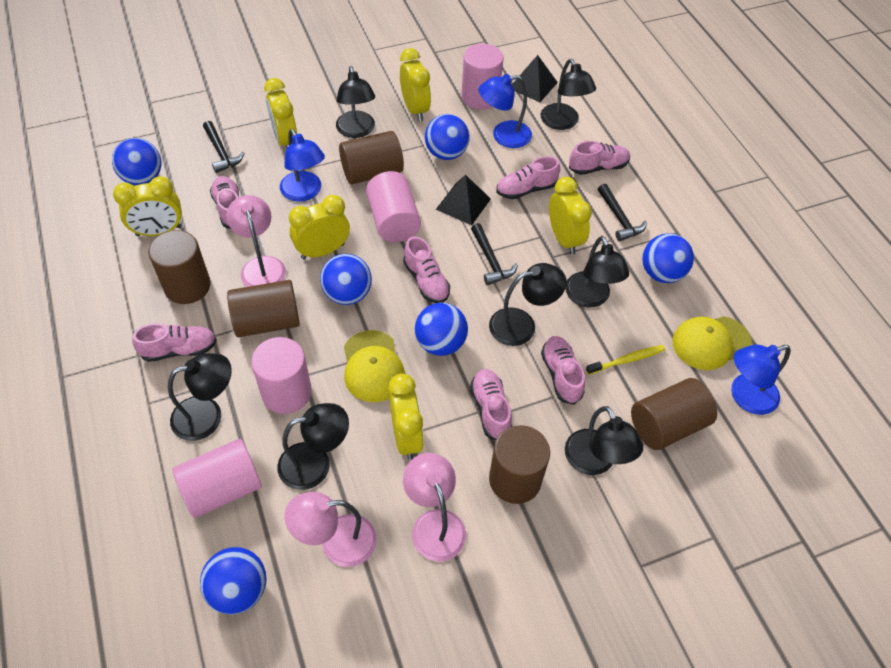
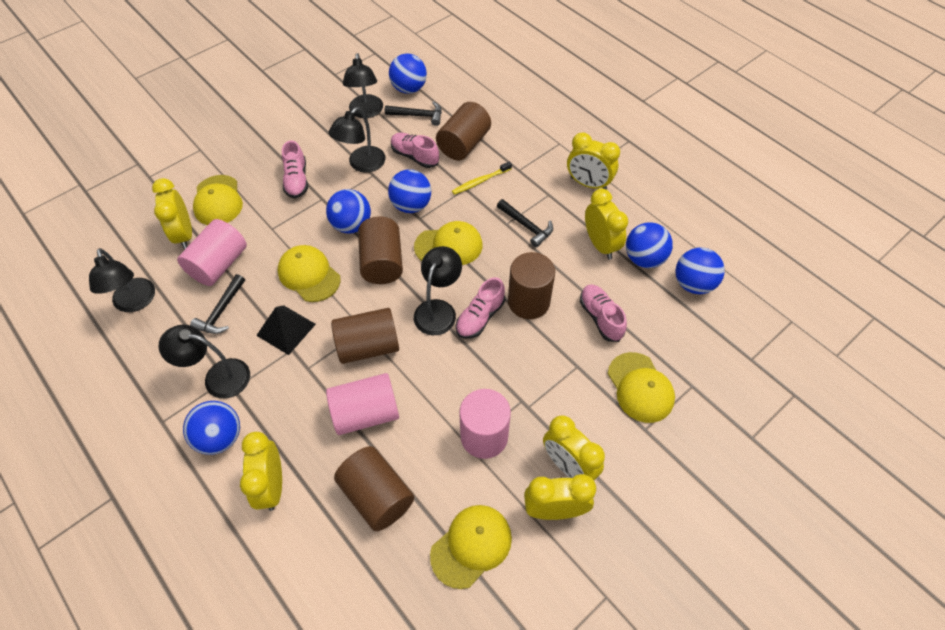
black lamp: [168,353,232,441] [277,403,349,490] [336,66,375,138] [489,263,566,346] [541,59,596,130] [565,236,629,308] [565,406,643,475] = 7 -> [89,248,155,312] [158,325,250,398] [329,107,385,172] [343,53,383,118] [414,246,462,335] = 5
black pyramid: [436,175,491,225] [512,55,558,102] = 2 -> [256,306,316,355] = 1
blue lamp: [280,129,325,202] [479,74,532,148] [731,345,791,415] = 3 -> none = 0
pink cylinder: [173,439,262,518] [251,337,312,414] [366,171,421,242] [461,44,504,109] = 4 -> [177,219,247,286] [326,373,399,435] [459,389,511,459] = 3
pink lamp: [227,195,286,287] [285,492,377,567] [403,453,466,561] = 3 -> none = 0
pink shoe: [132,323,217,362] [210,176,239,229] [403,236,450,303] [470,369,512,440] [496,156,560,199] [541,336,585,405] [569,141,630,175] = 7 -> [282,140,308,199] [391,133,439,168] [456,277,505,339] [580,284,627,342] = 4
yellow cap: [344,330,405,402] [672,316,752,370] = 2 -> [193,175,243,225] [278,245,341,302] [414,221,482,265] [430,505,512,589] [608,352,675,423] = 5

